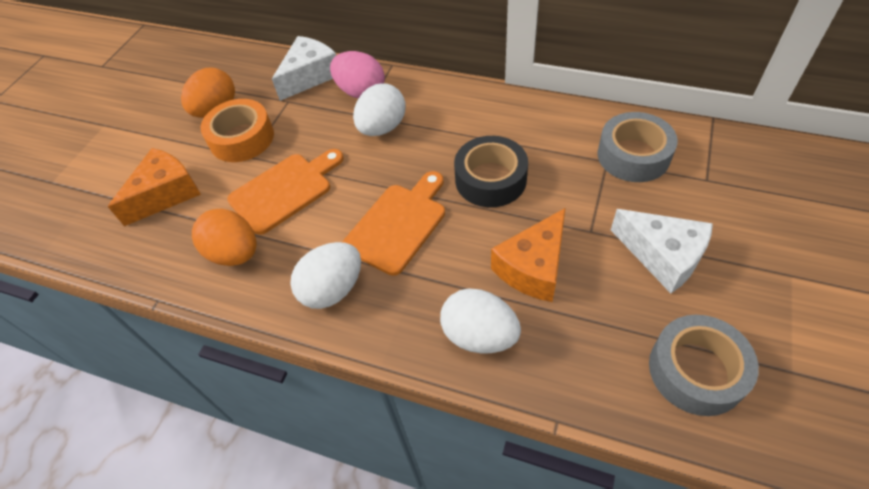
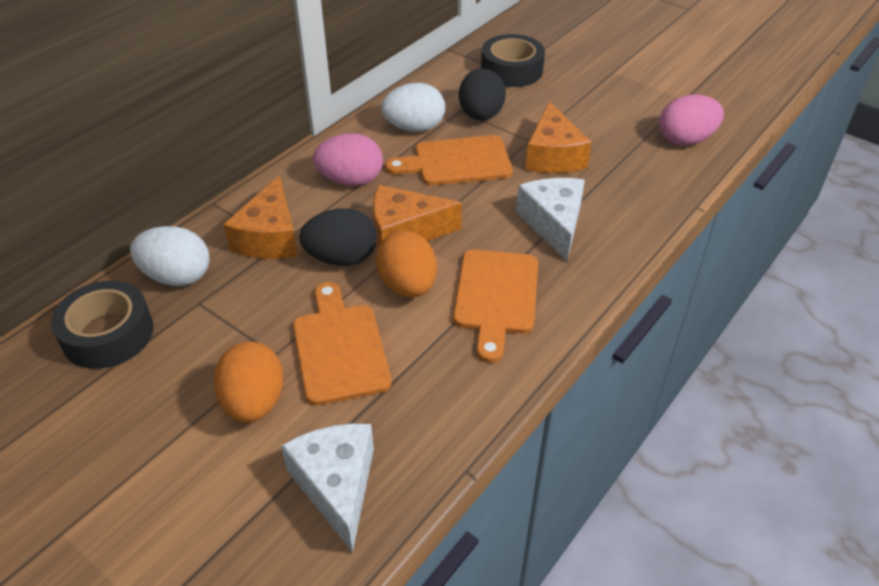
black egg: none = 0 -> [299,208,377,266] [459,69,506,121] = 2
black tape: [454,136,528,207] = 1 -> [51,281,153,369] [481,34,545,87] = 2
grey tape: [597,112,678,182] [649,315,759,416] = 2 -> none = 0
orange cheese: [108,148,201,226] [491,208,565,302] = 2 -> [223,175,298,259] [373,185,462,248] [525,101,592,173] = 3
orange cutting board: [227,149,344,235] [343,171,445,276] = 2 -> [293,282,391,406] [385,135,513,185] [453,250,538,363] = 3
orange tape: [201,99,274,162] = 1 -> none = 0
pink egg: [330,51,385,98] = 1 -> [313,133,383,186] [659,94,724,146] = 2
white egg: [290,242,361,309] [353,83,406,136] [440,288,521,353] = 3 -> [130,226,209,286] [381,83,445,132] = 2

